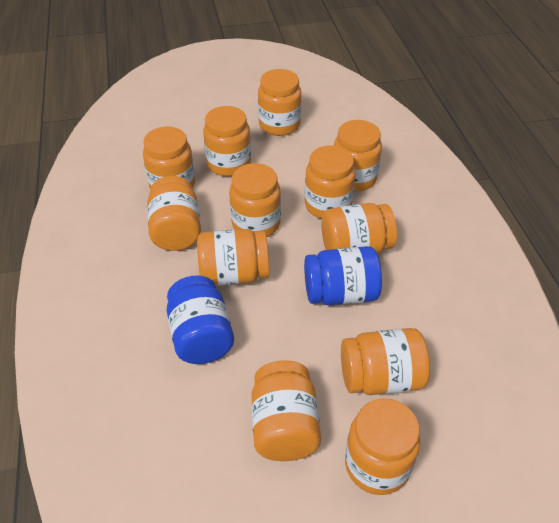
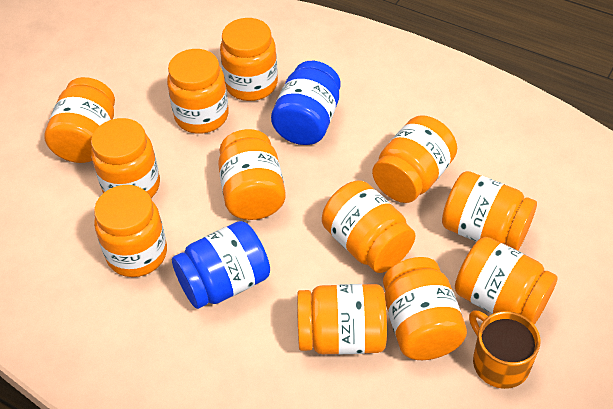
orange mug: none = 0 -> [469,310,540,389] = 1

